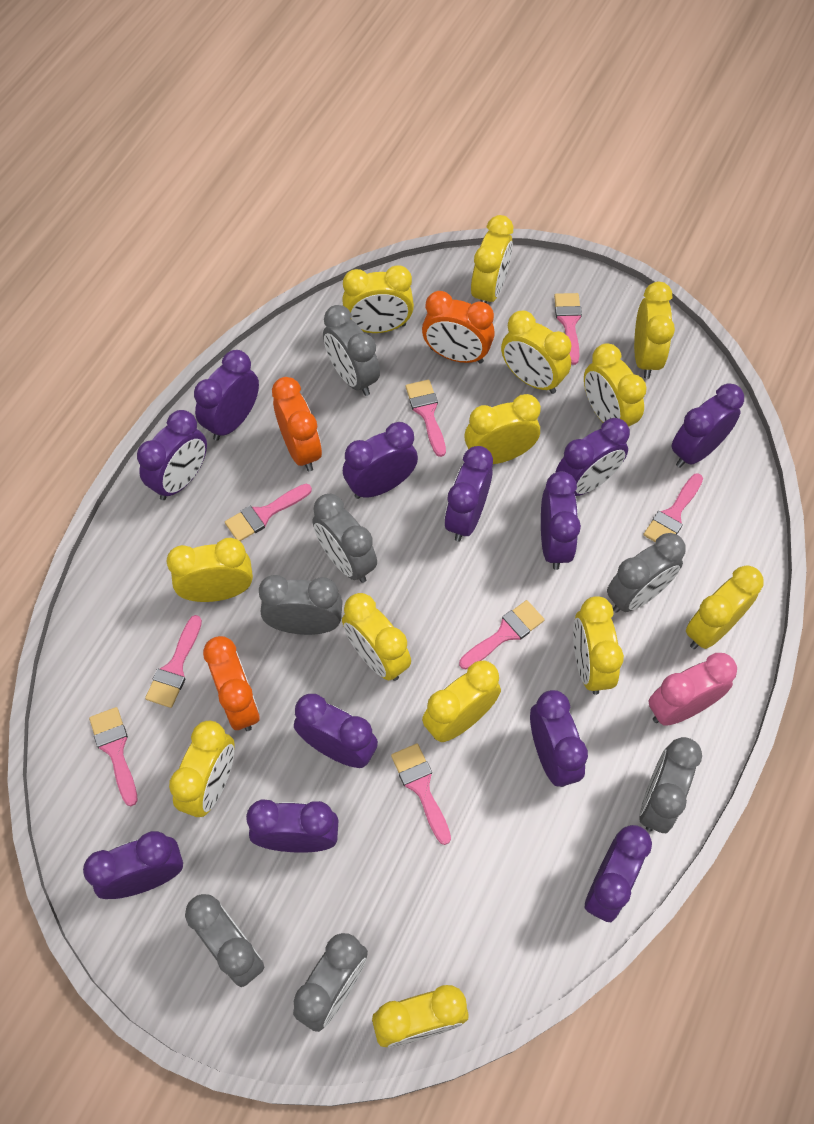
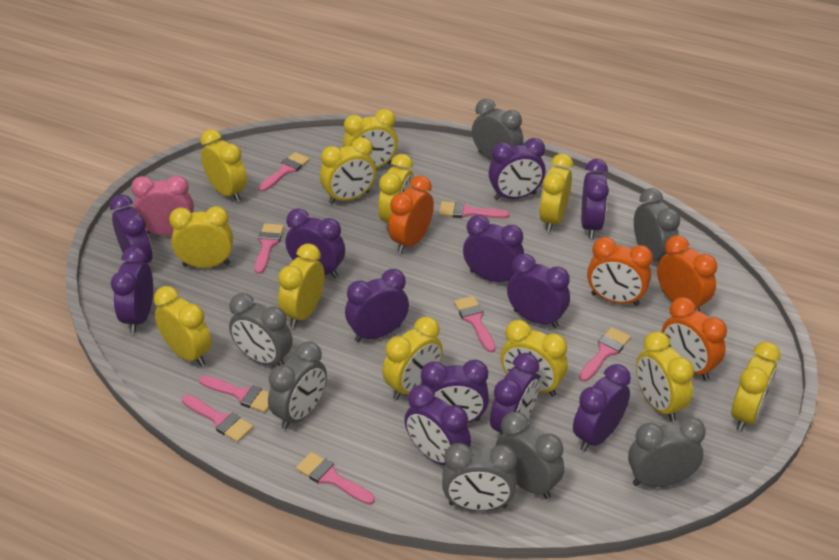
orange clock: [203,636,260,731] [272,377,322,472] [422,291,495,364] = 3 -> [388,175,434,253] [587,237,653,306] [657,235,717,311] [662,297,727,381] = 4
yellow clock: [167,538,253,602] [169,721,235,817] [342,265,414,333] [342,593,411,681] [372,985,469,1048] [422,660,501,742] [464,394,541,464] [471,215,513,303] [501,311,571,394] [573,596,624,695] [584,343,647,427] [634,282,675,379] [686,565,764,649] = 13 -> [154,286,212,366] [169,206,233,268] [200,129,247,202] [278,243,325,328] [320,137,376,204] [343,109,398,168] [378,154,414,224] [382,317,443,400] [500,320,568,396] [539,154,573,232] [636,331,694,422] [731,342,781,431] = 12

